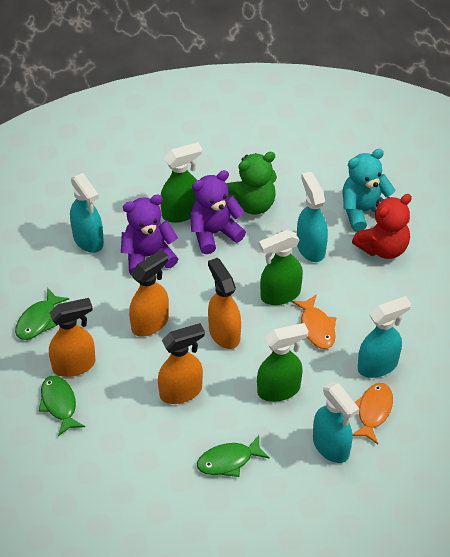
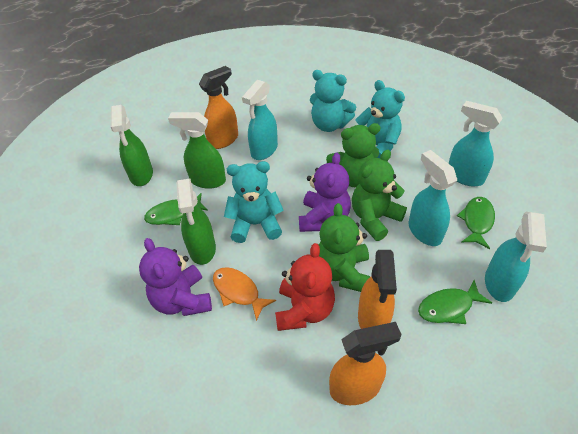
green teddy bear: [226,152,277,215] = 1 -> [319,203,370,292] [326,123,380,188] [352,150,407,241] = 3
orange fish: [292,294,336,349] [352,383,393,444] = 2 -> [213,267,276,321] = 1
orange spray bottle: [49,298,95,377] [129,250,169,337] [158,323,205,404] [208,258,241,349] = 4 -> [199,66,238,149] [329,322,402,405] [358,250,397,329] = 3
turquoise teddy bear: [343,149,395,232] = 1 -> [224,161,284,243] [310,70,356,132] [355,80,405,158] = 3

